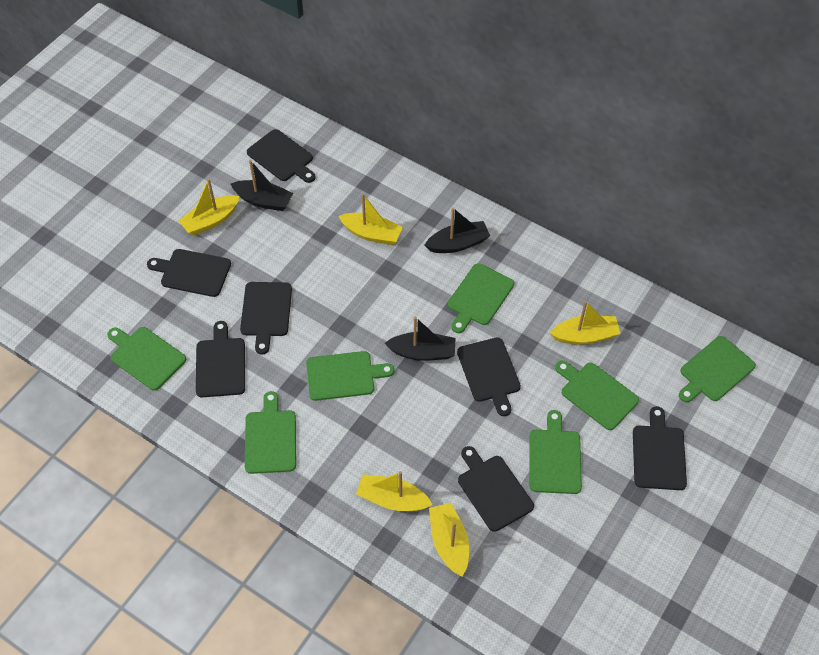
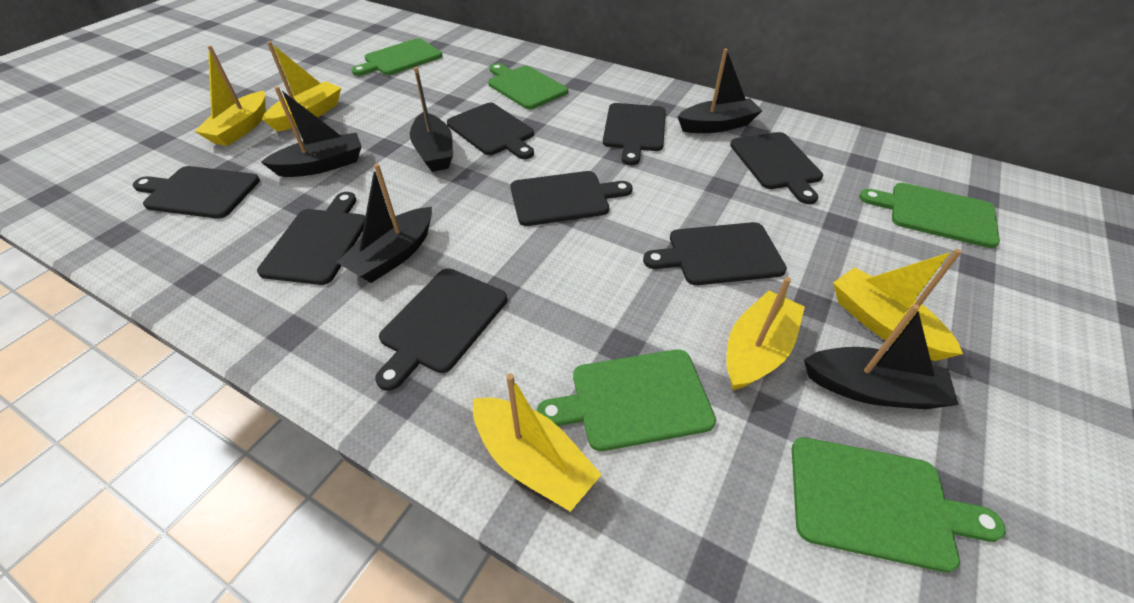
black boat: [231,160,293,211] [385,317,456,361] [425,208,490,253] = 3 -> [261,87,362,177] [336,164,432,283] [410,67,453,172] [678,48,762,133] [804,304,959,409] = 5
black cutting board: [147,249,231,297] [196,321,245,397] [240,282,292,355] [247,129,316,183] [457,337,521,416] [458,446,534,532] [633,406,687,490] = 7 -> [133,166,260,219] [257,192,365,285] [375,268,507,391] [447,103,534,159] [510,171,633,226] [603,103,666,165] [643,222,787,285] [730,132,823,204] = 8
green cutting board: [107,327,186,391] [245,391,296,474] [306,351,394,401] [448,263,514,333] [529,410,582,494] [555,361,639,430] [679,336,756,402] = 7 -> [352,38,443,76] [488,63,568,109] [537,349,716,451] [792,437,1006,573] [859,183,1000,248] = 5

